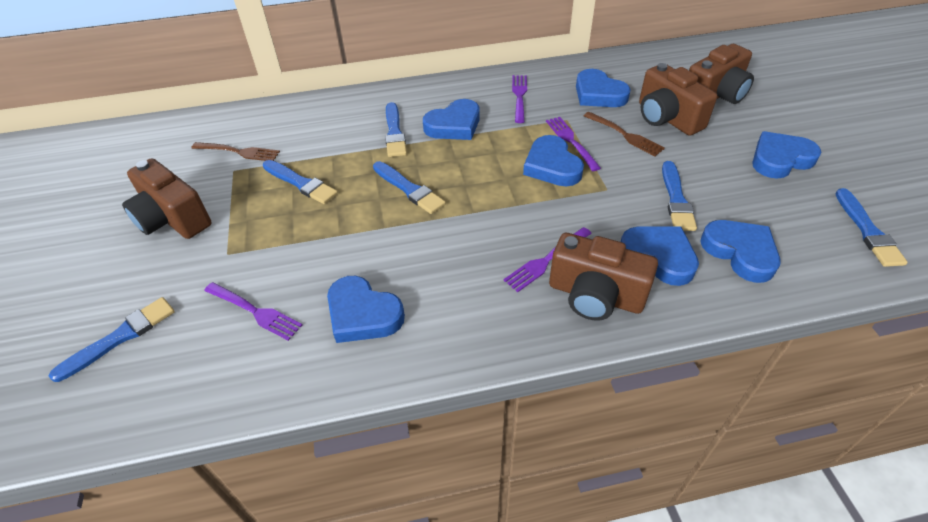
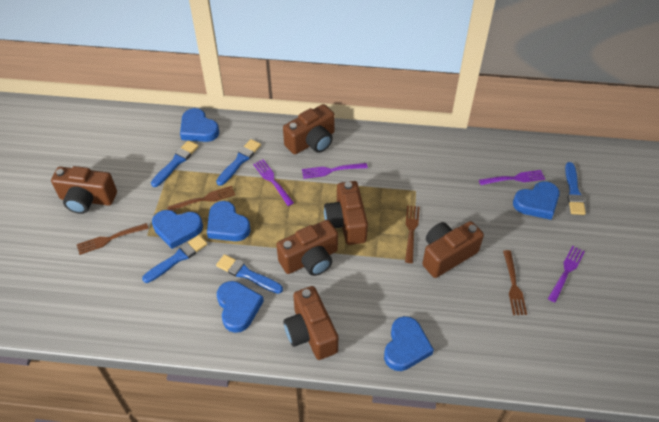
blue brush: [49,297,175,382] [263,160,338,204] [373,161,446,214] [385,102,407,157] [662,161,697,231] [835,188,908,267] = 6 -> [142,235,207,283] [151,140,199,187] [216,139,261,186] [216,254,283,294] [565,162,586,215] = 5
blue heart: [327,276,405,343] [423,99,480,140] [523,135,584,186] [576,69,631,107] [620,226,699,286] [700,220,781,283] [752,131,821,179] = 7 -> [152,210,203,249] [180,108,219,142] [207,201,251,241] [217,281,264,333] [384,316,434,371] [513,181,560,220] = 6
brown camera: [122,158,211,239] [549,233,658,321] [639,63,717,136] [689,44,754,104] = 4 -> [51,166,117,214] [276,220,338,276] [283,104,335,154] [283,286,338,360] [324,181,368,245] [422,221,484,278] = 6
brown fork: [191,142,280,161] [584,112,665,156] = 2 -> [77,223,149,255] [167,186,235,211] [405,205,419,263] [503,250,527,315] = 4

